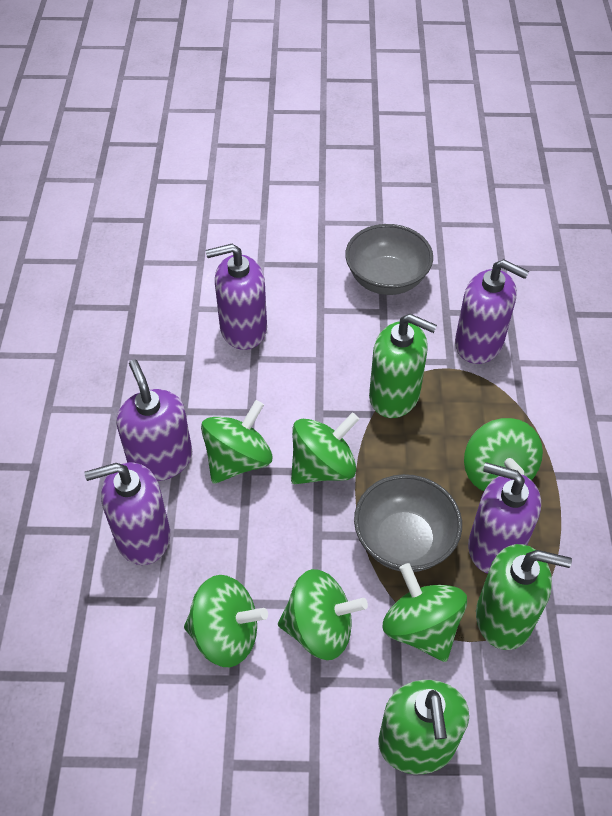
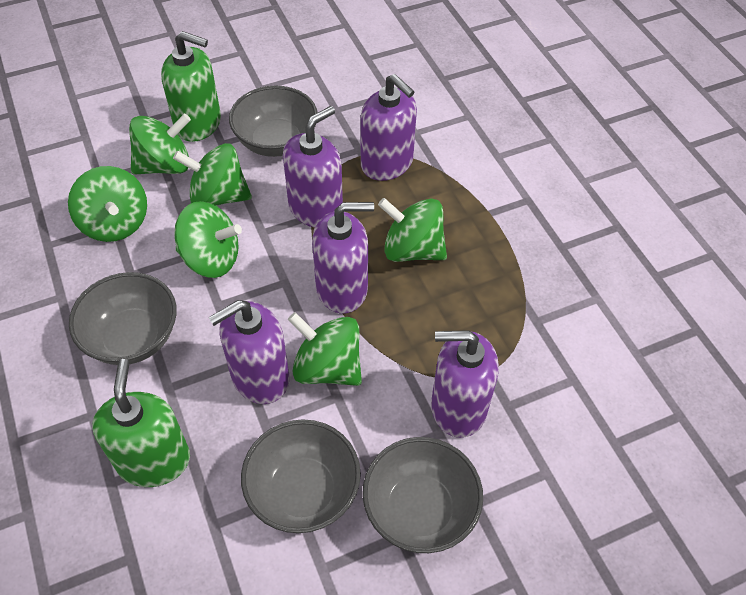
green soap dispenser: [369,314,437,418] [379,680,469,774] [476,544,572,650] = 3 -> [92,359,190,487] [161,31,221,142] = 2
grey bowl: [345,224,433,295] [354,474,462,572] = 2 -> [69,272,177,365] [229,85,318,157] [241,419,361,533] [362,437,483,553] = 4

